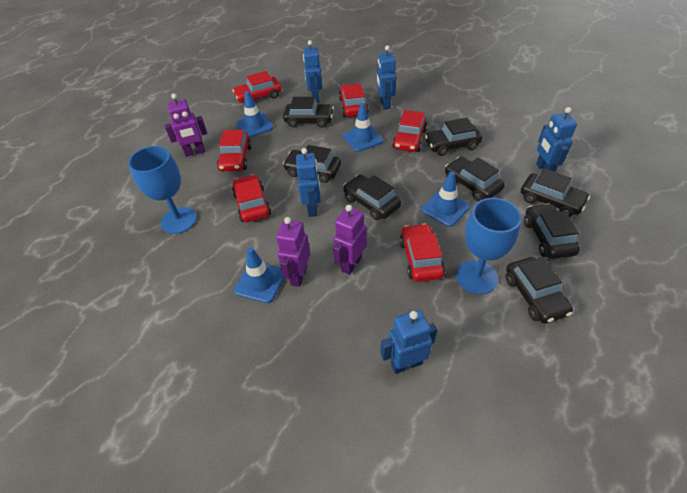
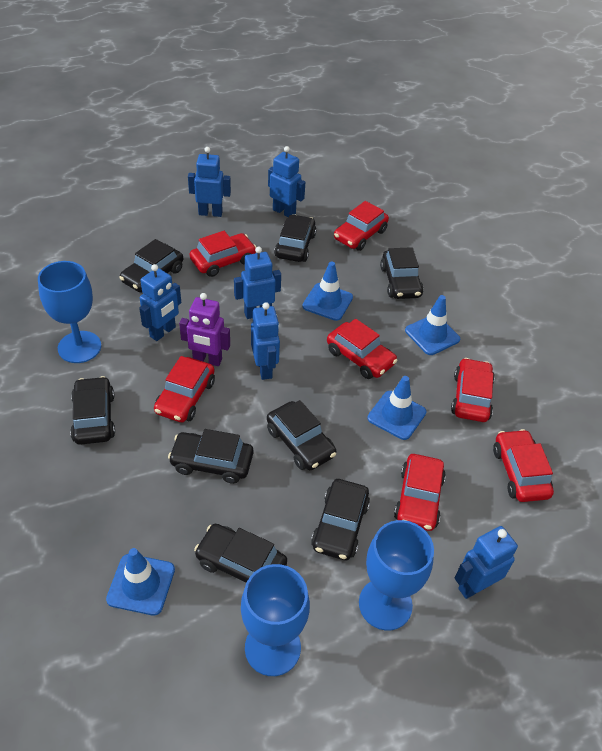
blue goblet: [128,146,197,234] [456,198,522,295] = 2 -> [38,261,101,363] [241,564,310,676] [359,520,434,631] = 3
blue robot: [296,148,321,217] [303,40,322,103] [377,45,396,110] [380,310,437,374] [536,107,577,172] = 5 -> [139,264,181,341] [188,147,231,217] [234,247,281,319] [251,302,280,380] [268,146,305,217] [455,526,518,599] = 6
purple robot: [165,94,207,157] [276,217,310,287] [333,205,367,275] = 3 -> [179,293,230,366] = 1
red car: [217,130,252,171] [232,71,281,104] [232,174,271,222] [339,83,369,117] [392,110,427,152] [400,224,445,282] = 6 -> [154,356,215,422] [190,231,256,277] [327,319,398,379] [334,201,389,251] [394,454,446,531] [451,358,495,422] [493,429,554,502] = 7

